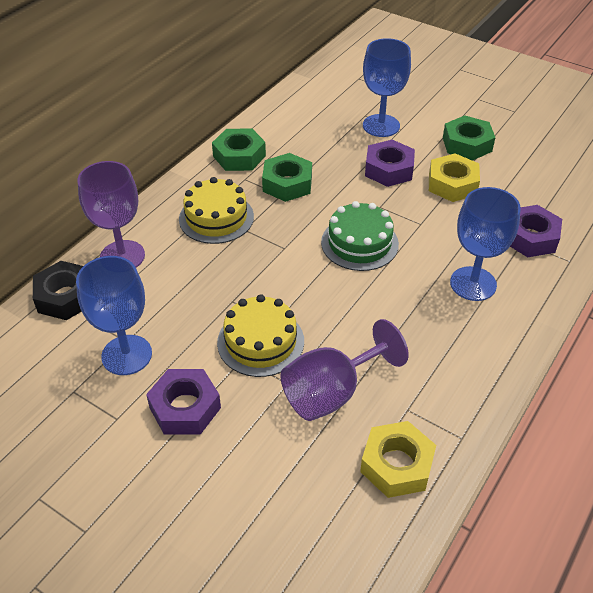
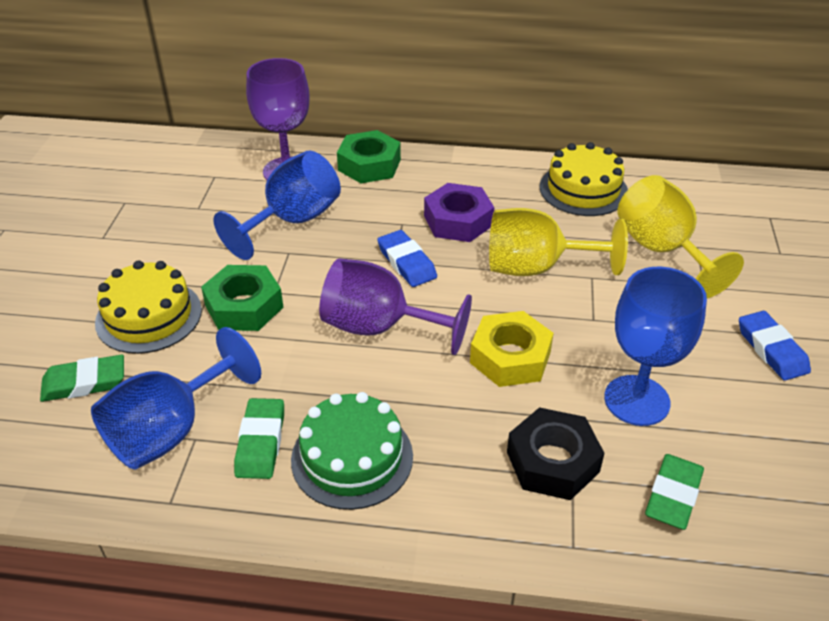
blue eraser: none = 0 -> [377,230,437,287] [739,311,811,381] = 2
green eraser: none = 0 -> [40,355,124,402] [234,398,284,479] [645,454,704,530] = 3
green nut: [212,128,266,171] [262,153,312,202] [443,115,496,160] = 3 -> [201,265,283,331] [337,130,401,183] = 2
purple nut: [146,369,221,435] [365,140,415,187] [510,205,562,257] = 3 -> [424,183,494,242] = 1
yellow goblet: none = 0 -> [489,208,628,276] [618,175,744,298] = 2
yellow nut: [360,421,436,498] [429,153,480,202] = 2 -> [470,311,554,387] = 1

